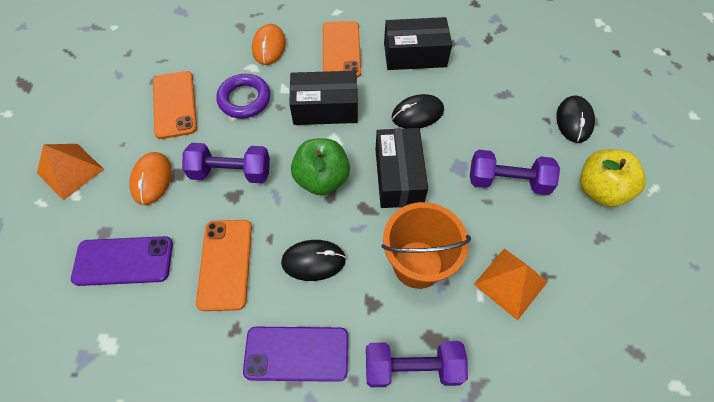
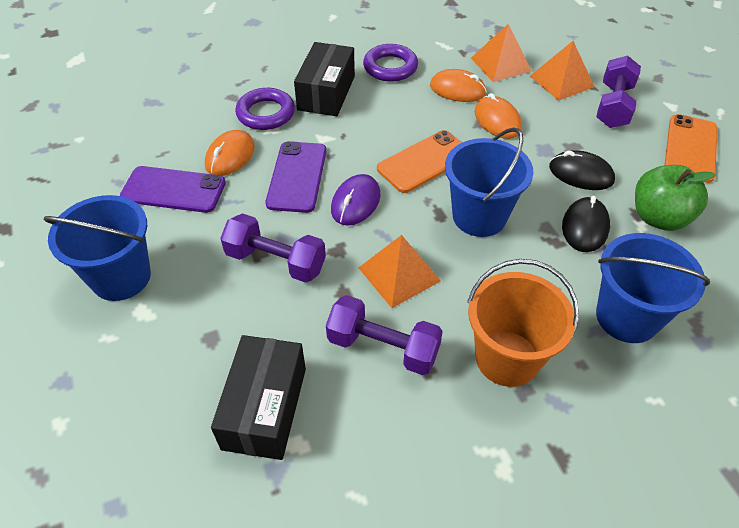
black box: [289,71,358,125] [375,128,428,208] [384,17,452,70] = 3 -> [211,335,306,460] [294,42,355,116] = 2
black mouse: [281,240,346,281] [392,94,444,128] [556,96,595,143] = 3 -> [549,150,615,190] [562,196,610,252] = 2
blue bucket: none = 0 -> [44,195,151,301] [445,127,533,237] [596,233,710,343] = 3
orange mouse: [130,152,172,205] [252,24,286,65] = 2 -> [205,130,255,176] [430,69,487,102] [474,93,522,139] = 3
orange phone: [153,71,197,139] [196,220,252,311] [323,21,361,78] = 3 -> [377,130,462,193] [665,114,718,183] = 2
orange pyramid: [37,144,104,201] [474,249,547,321] = 2 -> [359,235,441,308] [471,24,531,82] [530,41,595,101] = 3
purple mouse: none = 0 -> [331,174,380,226] = 1
purple ring: [216,74,270,118] = 1 -> [235,88,295,130] [363,44,418,82] = 2
yellow apple: [580,149,646,207] = 1 -> none = 0

